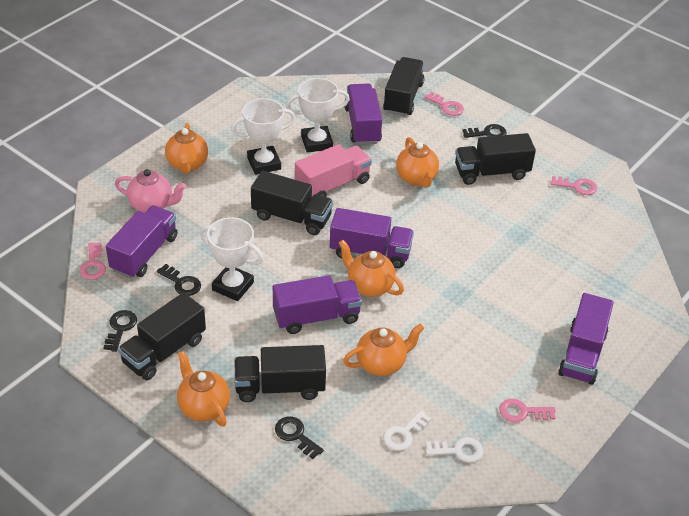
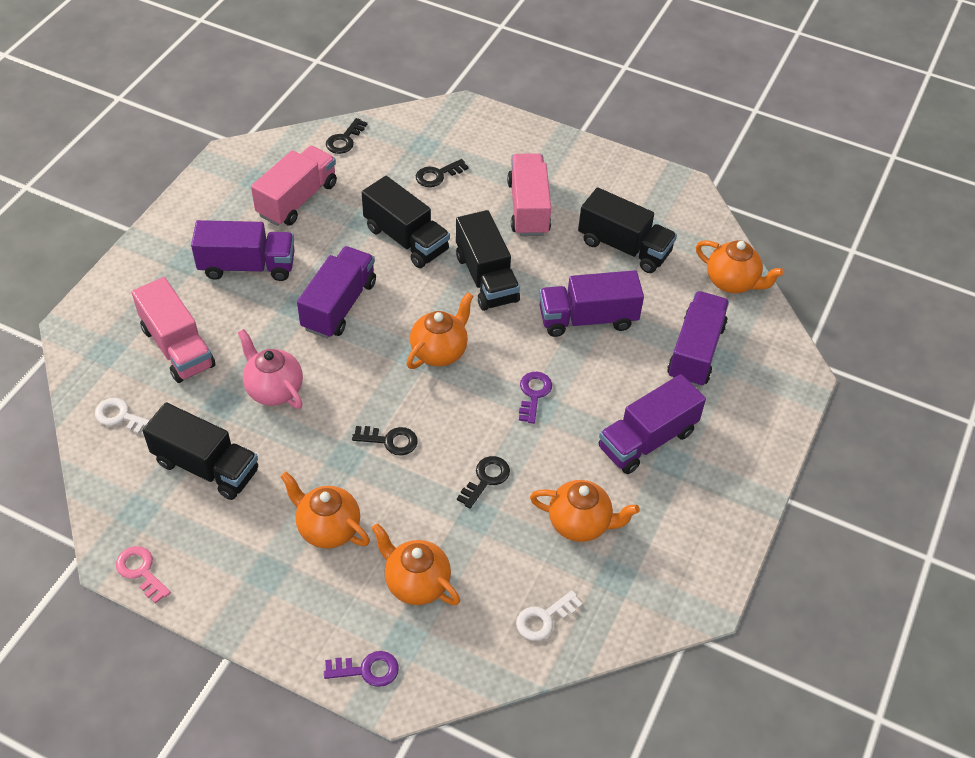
black truck: [118,292,206,380] [234,345,326,402] [251,171,333,235] [383,57,425,116] [455,133,536,185] = 5 -> [142,402,258,500] [362,176,450,268] [456,210,520,311] [578,187,677,273] = 4
pink key: [80,243,106,280] [425,92,464,116] [499,399,555,422] [551,176,597,195] = 4 -> [116,546,171,604] = 1
pink truck: [295,144,372,197] = 1 -> [132,277,215,383] [251,146,337,226] [507,153,551,236] = 3
purple key: none = 0 -> [324,651,399,687] [519,372,552,424] = 2
white trophy: [199,217,263,301] [231,98,295,175] [286,78,350,153] = 3 -> none = 0

